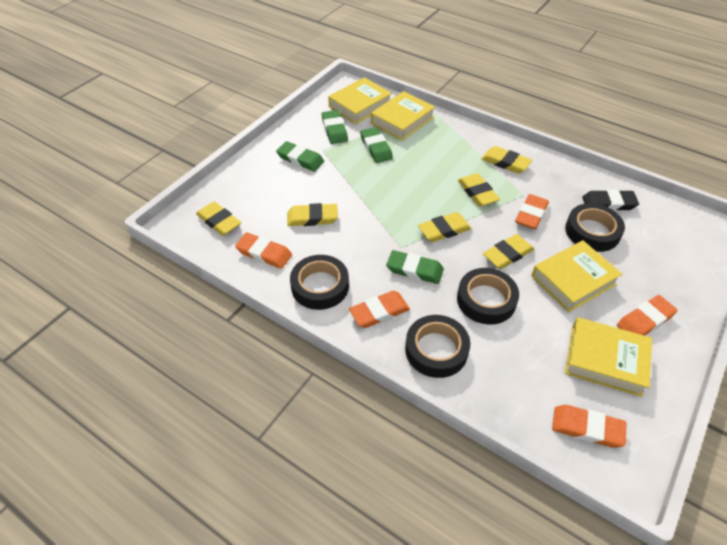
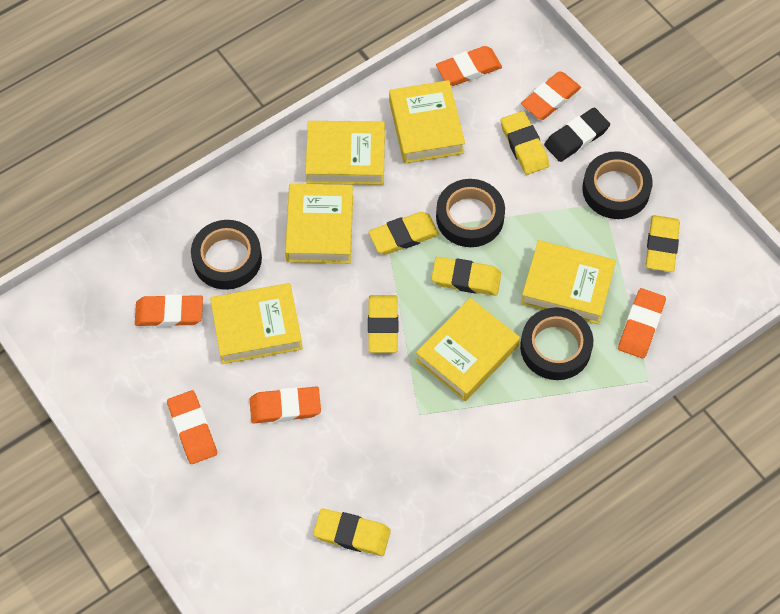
green eraser: [276,141,324,172] [322,110,348,144] [360,127,393,163] [386,250,444,284] = 4 -> none = 0
orange eraser: [235,232,292,269] [349,291,410,328] [515,194,549,229] [552,405,627,448] [617,295,677,336] = 5 -> [135,294,203,327] [167,390,217,464] [250,386,321,423] [436,46,502,86] [521,71,581,120] [618,288,666,359] = 6
yellow book: [328,77,392,124] [371,91,435,141] [531,240,622,312] [565,317,652,397] = 4 -> [210,283,303,364] [285,184,353,263] [305,121,385,185] [389,80,465,164] [416,298,520,401] [521,240,616,324] = 6

